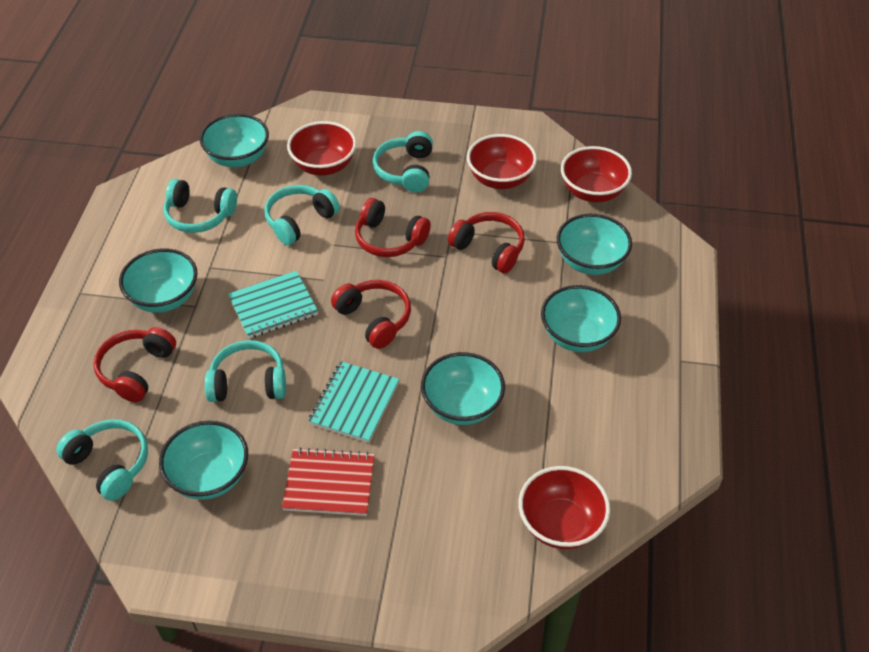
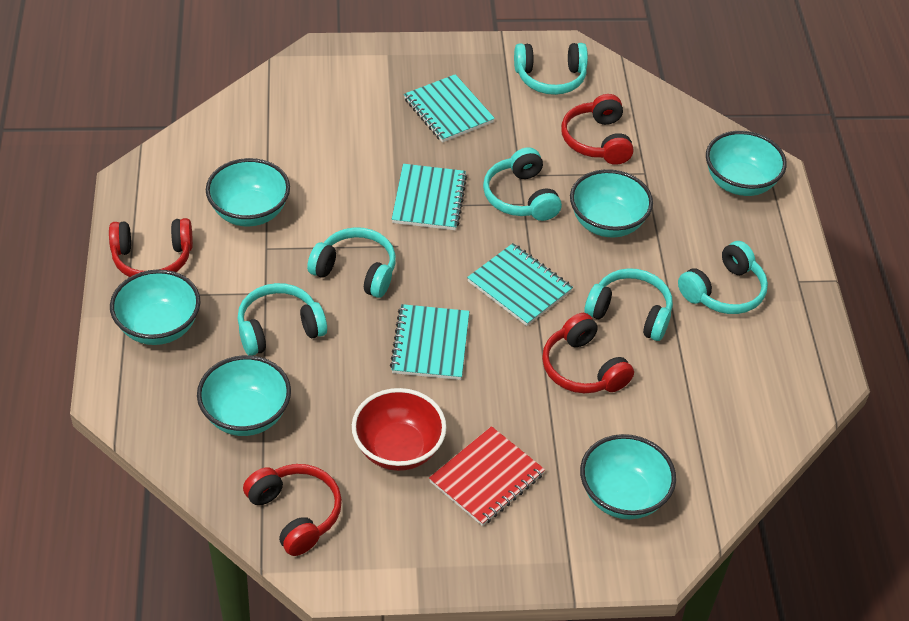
red bowl: [287,121,357,176] [467,134,537,189] [518,466,610,549] [561,146,632,202] = 4 -> [352,388,447,471] = 1
turquoise headphones: [56,419,148,501] [164,179,237,233] [205,340,286,402] [264,185,340,245] [373,131,433,192] = 5 -> [237,283,327,356] [307,227,396,298] [483,147,562,221] [514,43,588,95] [584,268,673,341] [678,241,768,314] = 6
turquoise notebook: [228,271,318,338] [308,361,399,443] = 2 -> [390,304,469,380] [392,164,467,230] [404,74,495,143] [467,243,573,326] = 4

